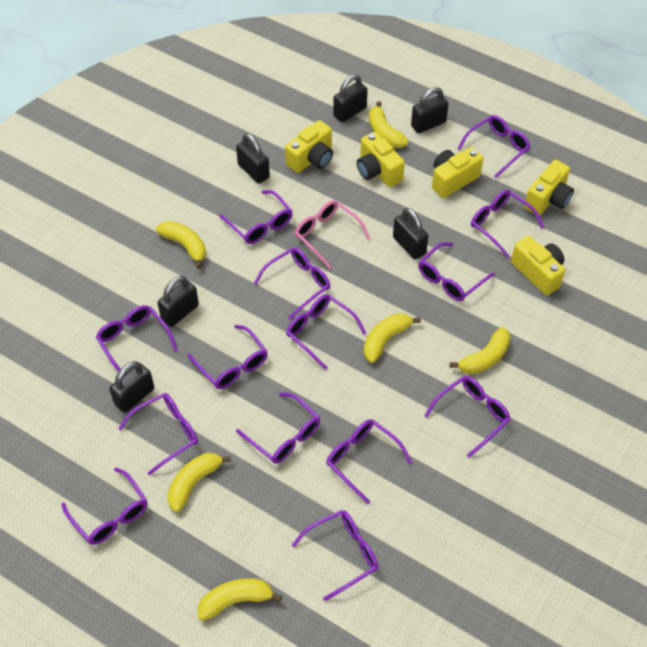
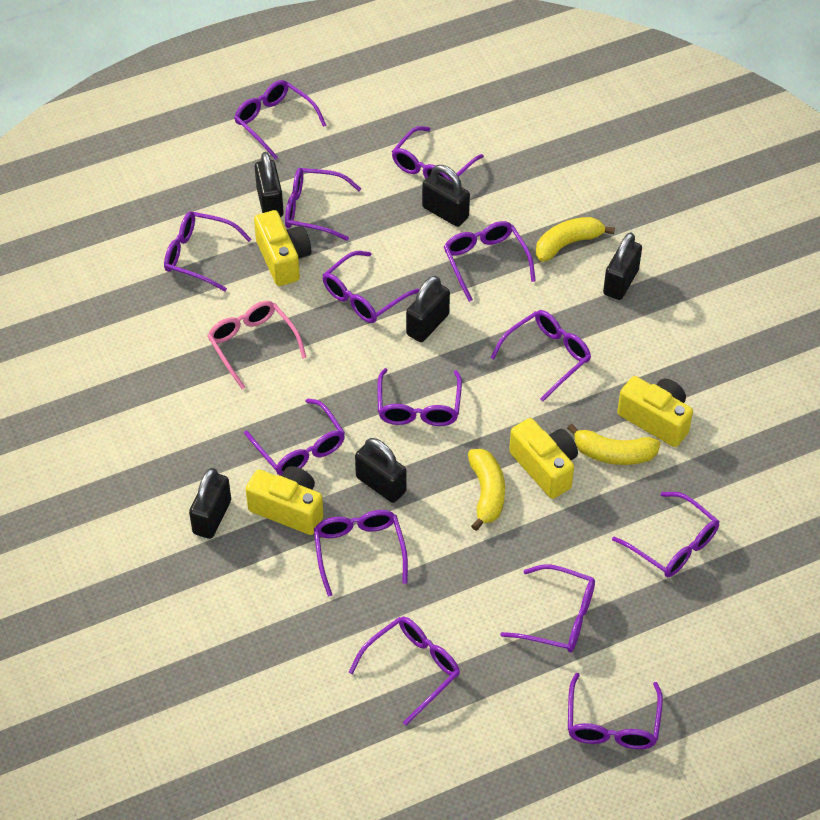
yellow banana: [156,221,206,269] [167,453,231,512] [197,578,282,621] [364,313,421,363] [369,101,408,148] [450,327,511,374] = 6 -> [468,449,505,531] [536,217,615,262] [567,424,661,465] = 3
yellow camera: [285,120,333,173] [357,132,405,187] [432,147,483,198] [511,236,565,295] [524,160,574,216] = 5 -> [246,466,324,535] [254,210,311,286] [509,418,578,499] [617,376,693,447] = 4

